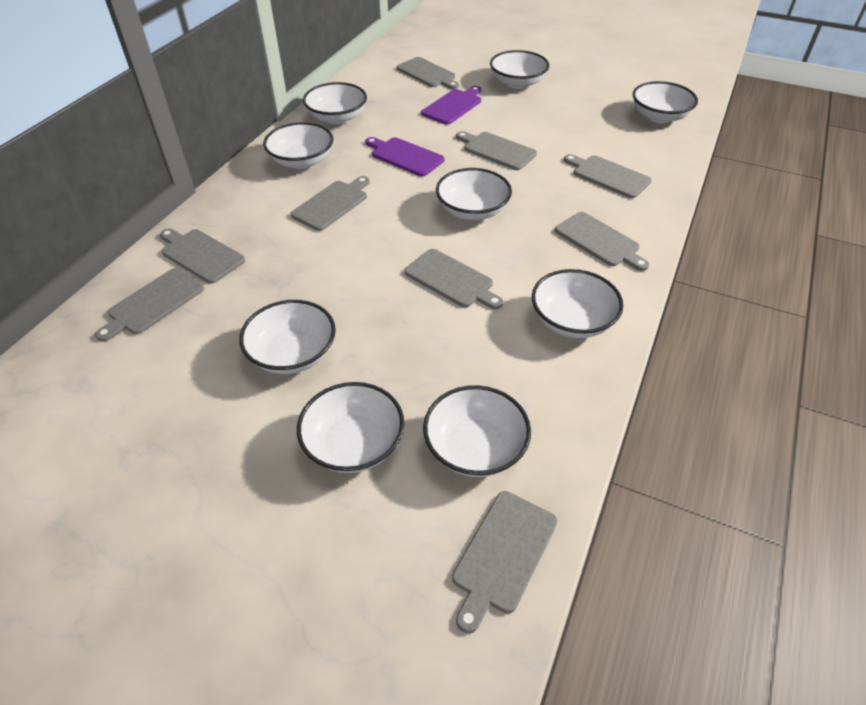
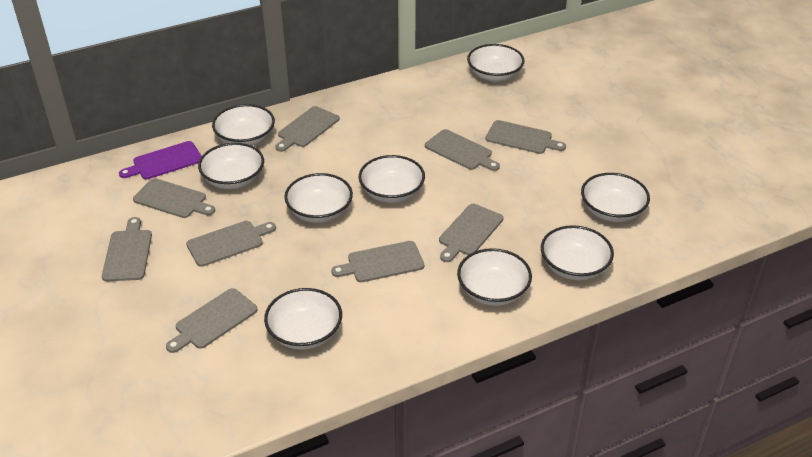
purple cutting board: [365,137,444,177] [421,86,481,125] = 2 -> [119,141,202,179] = 1

